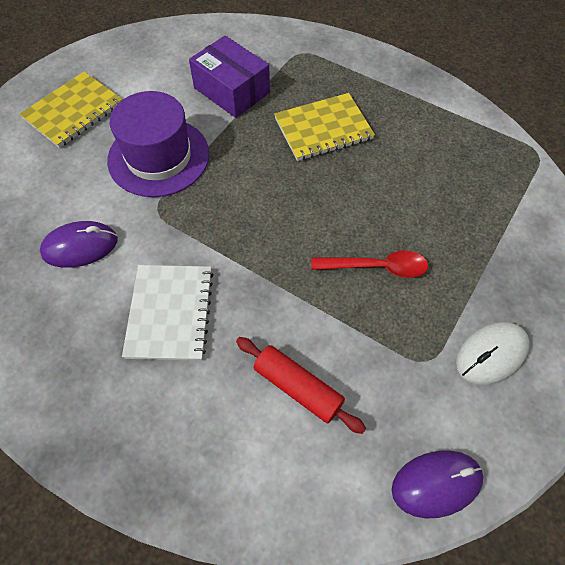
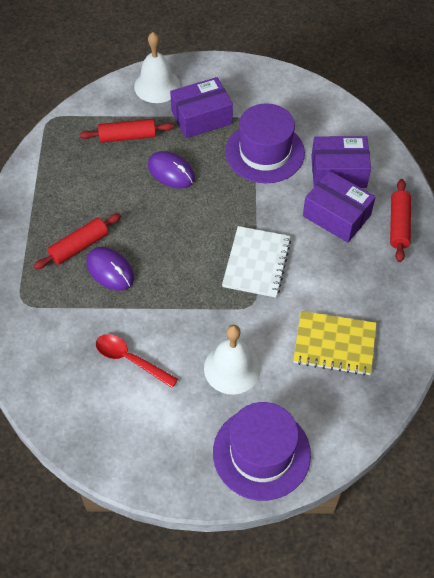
purple box: [189,36,270,118] = 1 -> [170,77,233,138] [303,171,376,243] [311,136,371,188] = 3
purple hat: [107,91,209,197] = 1 -> [213,402,311,501] [225,103,305,183] = 2
red rolling pin: [236,337,366,434] = 1 -> [34,213,121,270] [80,119,174,143] [390,179,411,262] = 3
white bell: none = 0 -> [134,32,180,103] [204,325,261,395] = 2
white mouse: [456,322,530,385] = 1 -> none = 0
yellow notebook: [19,72,123,148] [274,93,375,161] = 2 -> [293,311,377,376] = 1

